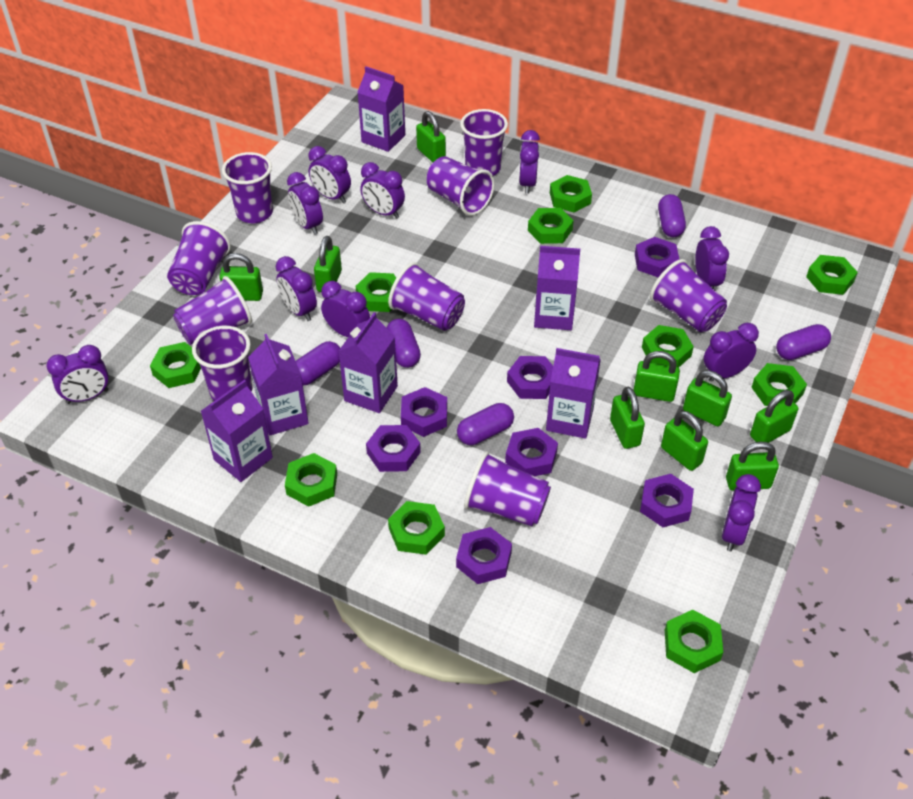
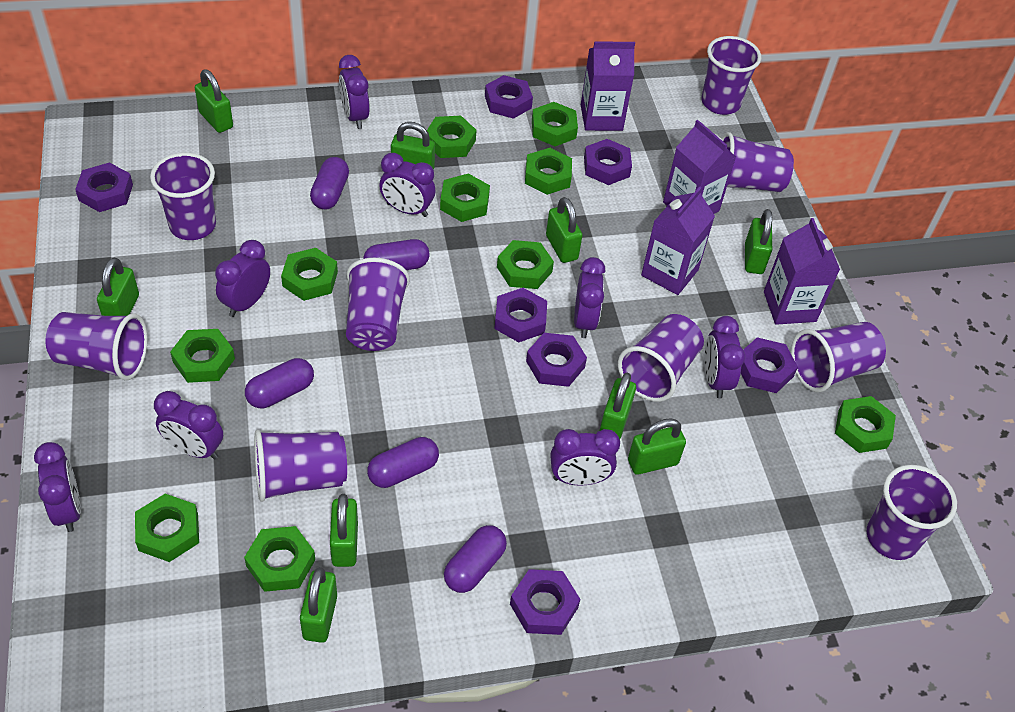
purple carton: [201,380,273,482] [248,334,309,436] [338,312,398,413] [357,66,405,152] [534,246,580,330] [546,348,601,439] = 6 -> [581,41,635,131] [641,186,715,295] [663,120,736,214] [764,218,840,325] = 4
purple clock: [46,345,109,404] [276,256,317,321] [287,172,323,235] [308,146,351,203] [321,281,370,337] [360,162,405,219] [519,130,540,194] [695,226,729,289] [704,323,759,381] [722,474,761,551] = 10 -> [34,442,81,532] [154,391,223,459] [215,240,270,317] [339,55,370,129] [379,153,435,217] [551,429,620,486] [574,257,605,338] [704,316,745,398] = 8

